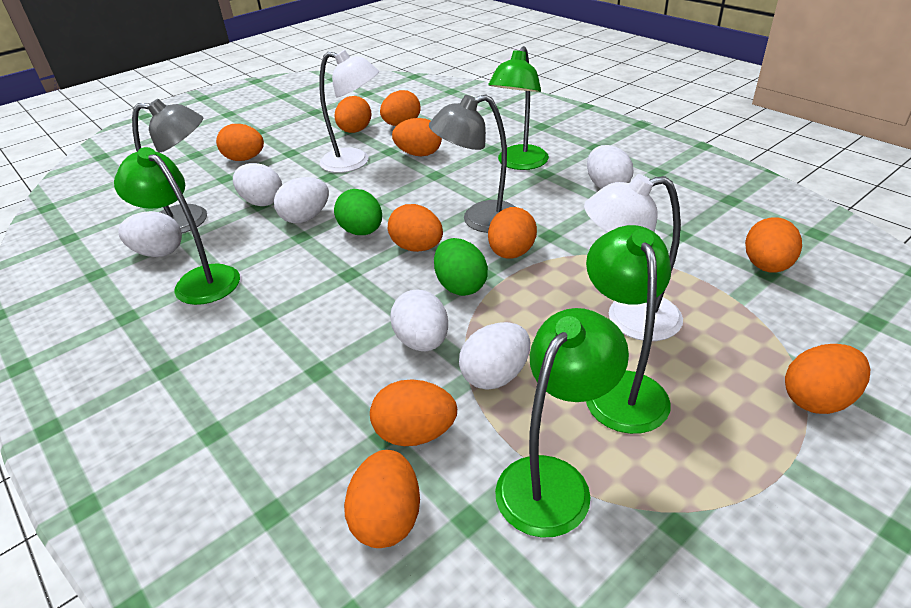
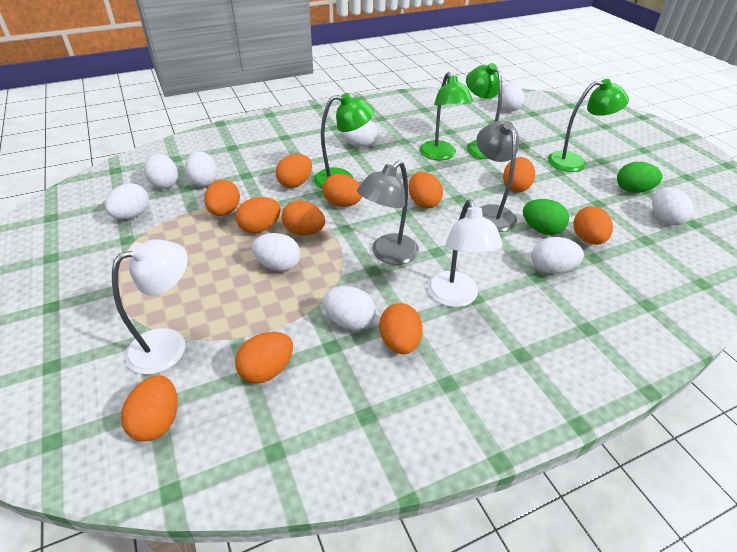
orange egg: [216,124,264,161] [334,96,372,133] [344,450,420,548] [370,379,457,446] [380,90,420,126] [388,204,443,252] [392,118,442,156] [488,207,537,259] [745,217,802,273] [785,344,870,414] = 10 -> [121,375,178,442] [204,180,240,216] [235,332,293,384] [236,197,281,233] [276,154,312,188] [281,200,325,236] [322,174,362,207] [379,303,423,354] [408,172,443,208] [503,157,535,192] [573,206,613,245] = 11
white egg: [119,211,182,257] [233,163,282,206] [274,177,329,223] [390,290,448,351] [459,322,530,389] [587,145,633,189] = 6 -> [105,183,149,219] [144,154,178,189] [185,151,217,187] [252,233,301,271] [323,286,376,330] [341,120,377,147] [498,83,525,111] [532,237,584,274] [652,187,694,226] = 9

